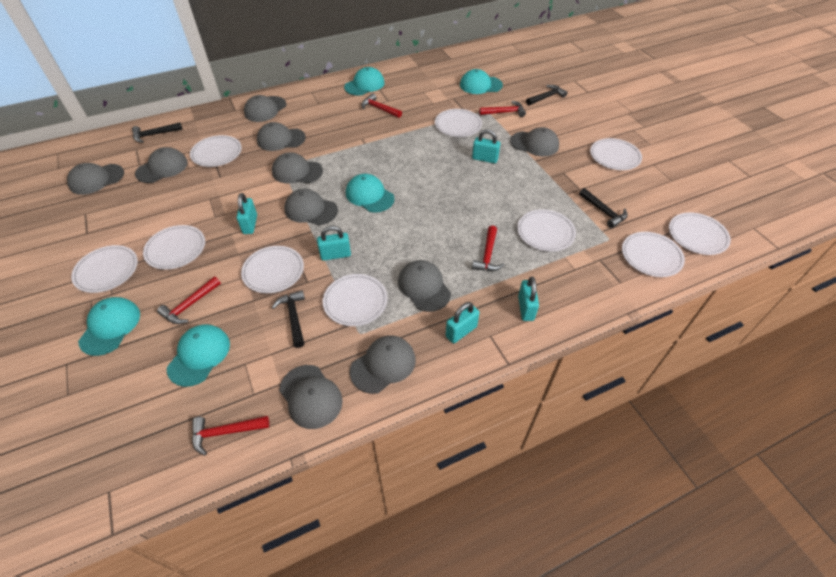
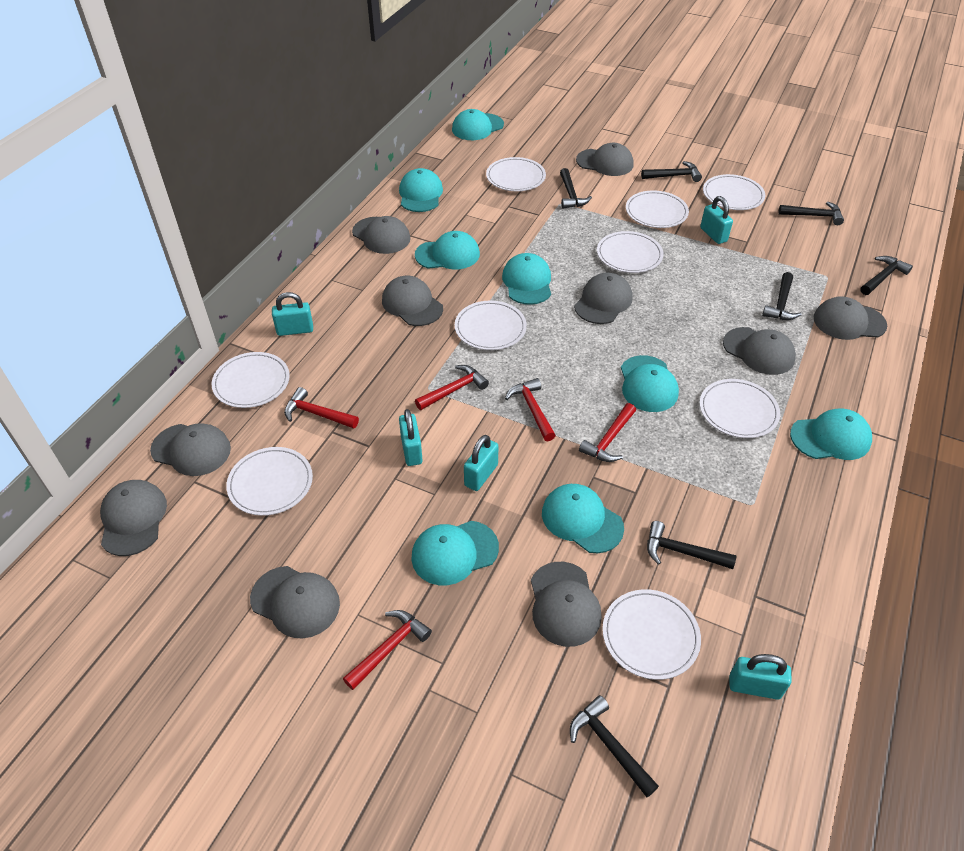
black hammer: [132,122,183,143] [272,290,305,348] [526,85,567,106] [579,188,628,228] = 4 -> [560,168,592,209] [570,695,659,797] [641,161,702,182] [647,521,736,569] [762,272,802,320] [779,201,844,225] [860,256,913,295] = 7
turquoise cap: [78,297,140,356] [167,324,230,387] [344,67,385,96] [346,174,395,213] [460,69,503,94] = 5 -> [399,168,443,212] [412,521,499,585] [415,231,480,269] [452,109,504,140] [502,253,551,305] [542,484,624,553] [621,355,679,412] [790,409,872,460] = 8
white plate: [71,245,138,293] [143,225,205,270] [190,135,242,167] [241,246,304,293] [323,274,388,326] [435,109,482,137] [517,209,576,252] [590,138,642,170] [622,232,685,277] [669,212,731,255] = 10 -> [212,352,290,408] [226,447,313,516] [455,300,527,350] [486,157,546,191] [597,231,663,273] [602,589,701,680] [626,190,689,228] [700,379,780,438] [703,174,765,210] = 9

